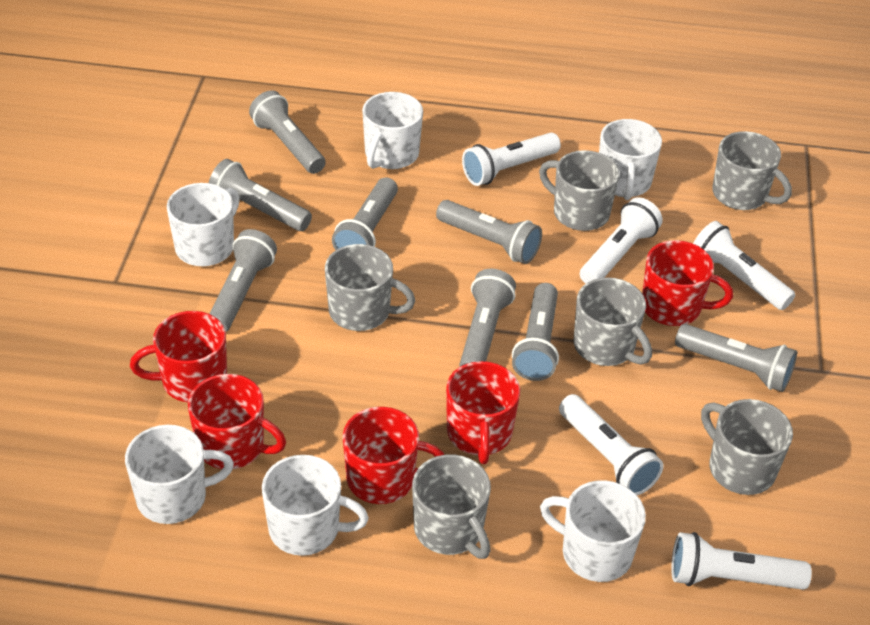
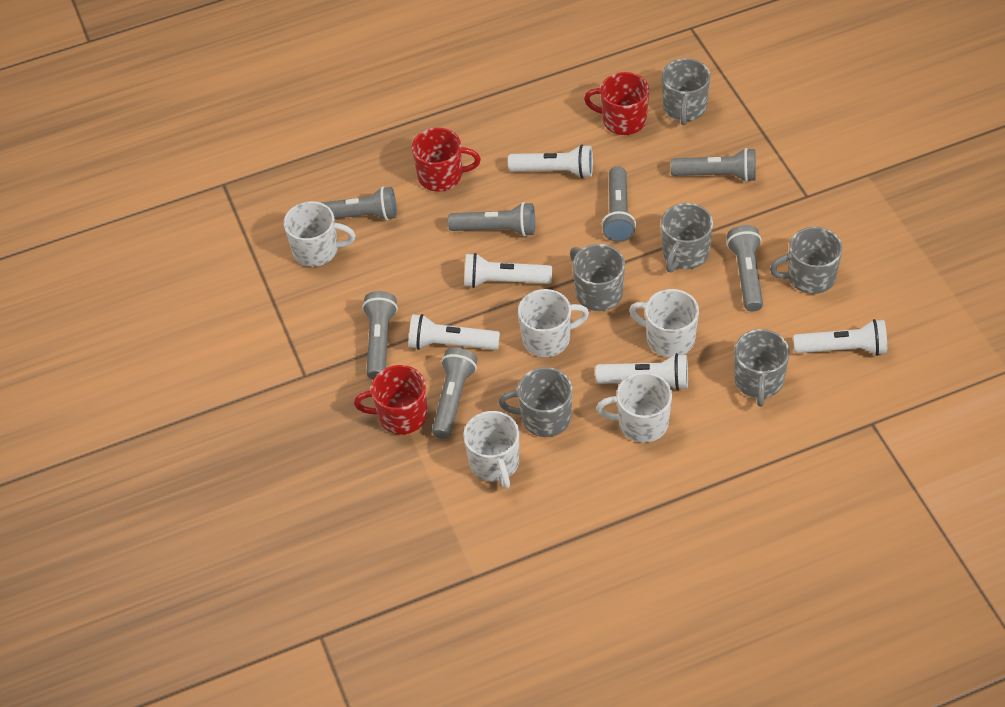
grey flashlight: [209,159,312,231] [210,229,277,332] [249,90,326,174] [332,177,398,250] [436,200,542,264] [459,269,516,366] [512,283,559,381] [675,324,797,392] = 8 -> [322,187,397,220] [362,291,398,379] [432,347,477,439] [448,202,535,237] [601,166,636,242] [671,148,756,182] [726,225,763,312] = 7
red mug: [130,311,227,402] [188,374,286,469] [343,407,444,504] [446,361,520,464] [642,240,733,326] = 5 -> [354,365,428,435] [412,128,481,192] [584,72,649,135] = 3
white mug: [125,425,234,524] [167,183,240,266] [262,455,369,556] [362,92,423,169] [540,480,646,582] [599,119,662,200] = 6 -> [284,201,355,267] [463,411,519,489] [518,289,589,357] [596,372,672,443] [629,289,699,357] = 5

